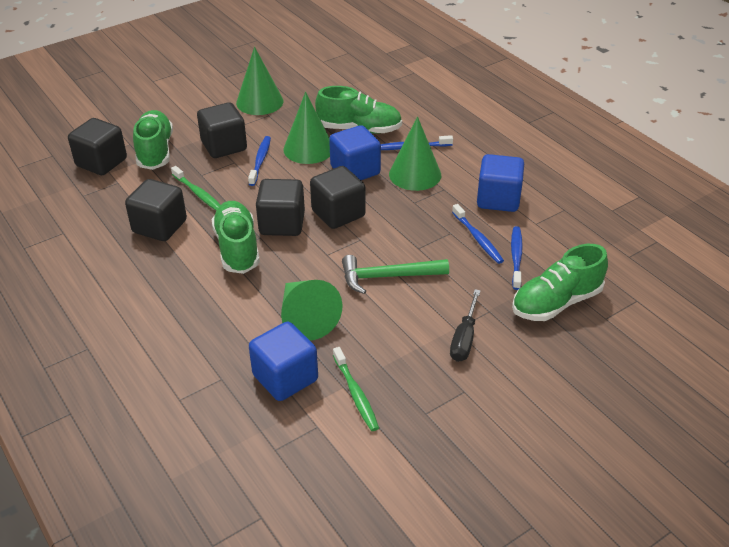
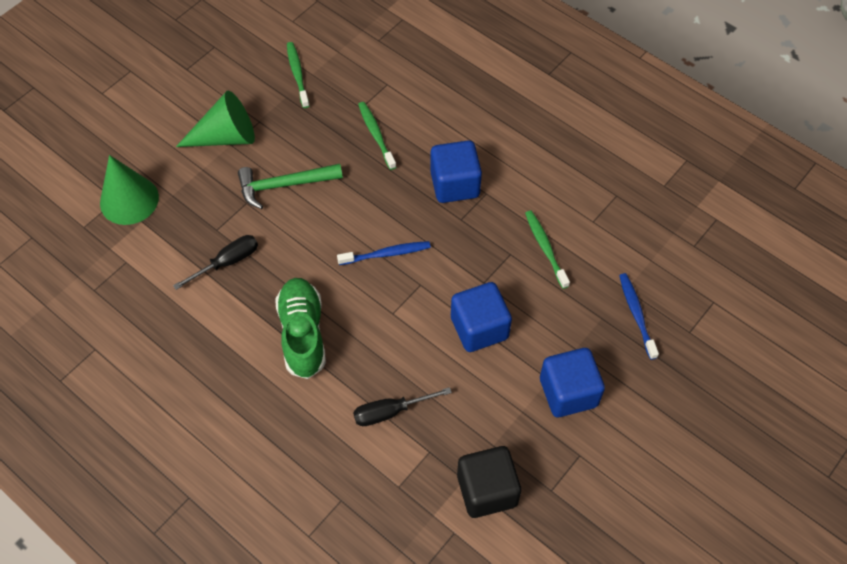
black cube: [68,118,127,175] [125,179,187,241] [197,102,247,158] [256,179,305,236] [310,166,366,229] = 5 -> [457,446,521,518] = 1
black screwdriver: [450,289,481,362] = 1 -> [173,235,258,290] [353,387,452,426] = 2
blue toothbrush: [248,136,271,186] [381,135,453,150] [452,204,504,264] [511,226,523,290] = 4 -> [337,241,431,265] [619,273,659,360] = 2
green cone: [236,47,284,115] [281,280,343,341] [283,92,330,164] [389,117,441,191] = 4 -> [100,155,159,225] [176,90,255,147] = 2
green shoe: [133,110,173,170] [212,201,260,274] [315,86,402,134] [512,244,608,321] = 4 -> [275,278,326,379] = 1
green toothbrush: [171,166,220,211] [333,347,379,431] = 2 -> [287,42,310,108] [358,102,396,170] [525,211,570,289] = 3

